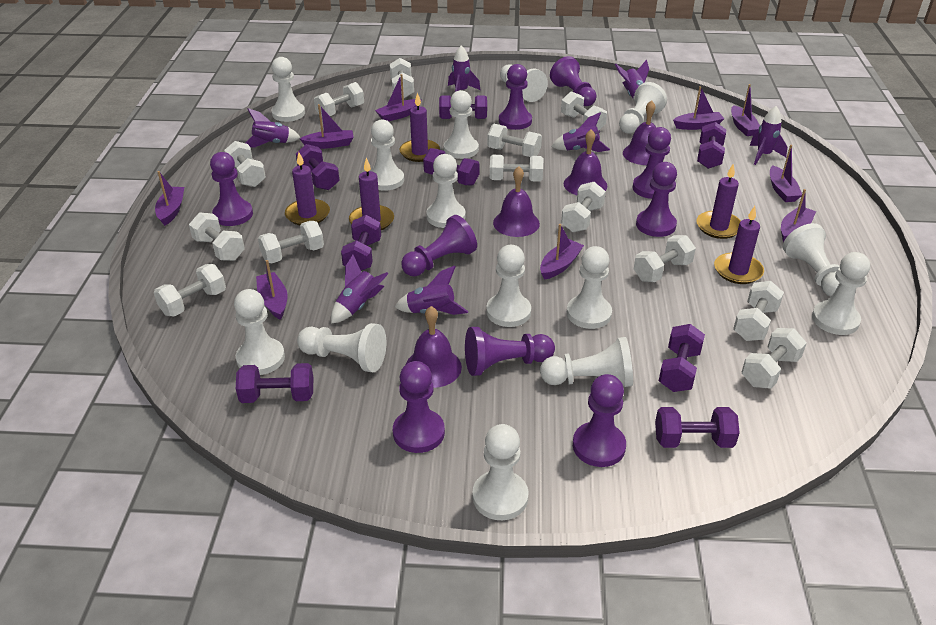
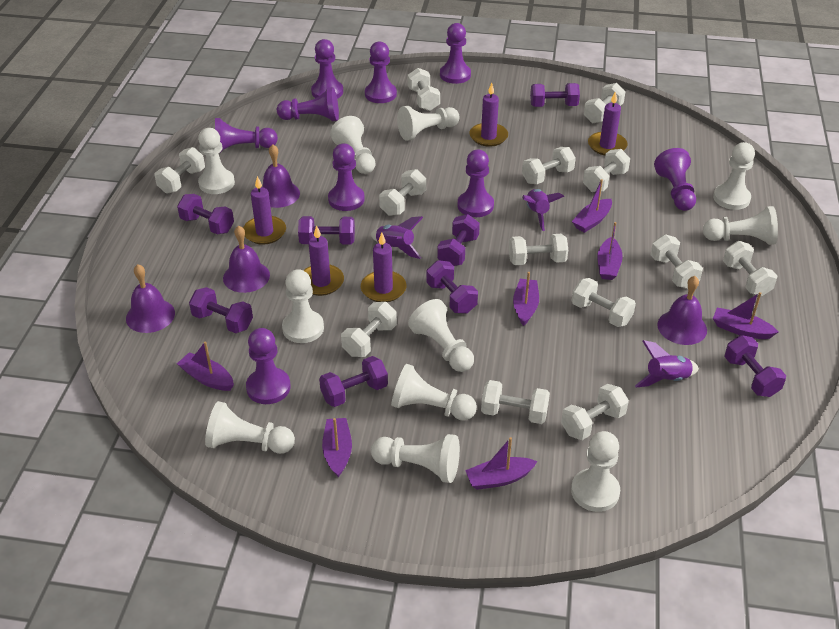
purple boat: [155,171,184,226] [256,260,288,320] [300,104,354,149] [375,74,417,121] [540,224,584,280] [673,86,724,130] [731,84,760,136] [770,145,802,202] [781,189,816,243] = 9 -> [177,341,234,391] [322,418,352,477] [465,437,538,490] [513,272,539,326] [572,179,612,233] [597,222,623,280] [713,292,778,339] = 7
purple rocket: [246,108,301,147] [331,255,388,324] [395,266,468,315] [448,45,480,92] [551,112,610,152] [615,60,649,101] [750,106,787,165] = 7 -> [371,216,423,259] [522,189,564,231] [635,340,699,387] = 3
white pawn: [234,289,285,375] [271,57,305,122] [297,323,386,372] [371,119,404,191] [426,154,465,228] [444,90,479,159] [473,424,528,520] [486,245,531,327] [500,64,548,102] [540,337,633,387] [567,246,612,329] [619,82,667,134] [783,223,840,296] [812,252,870,335] = 14 -> [198,128,235,194] [205,401,295,454] [282,269,324,343] [330,116,375,174] [371,434,460,483] [391,363,477,421] [397,106,460,141] [408,299,474,372] [571,431,620,512] [703,206,778,245] [713,142,755,210] = 11

